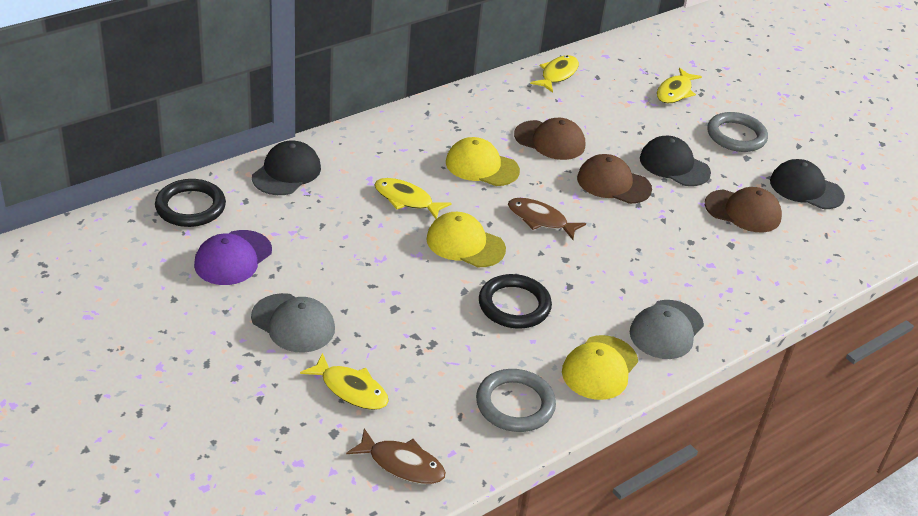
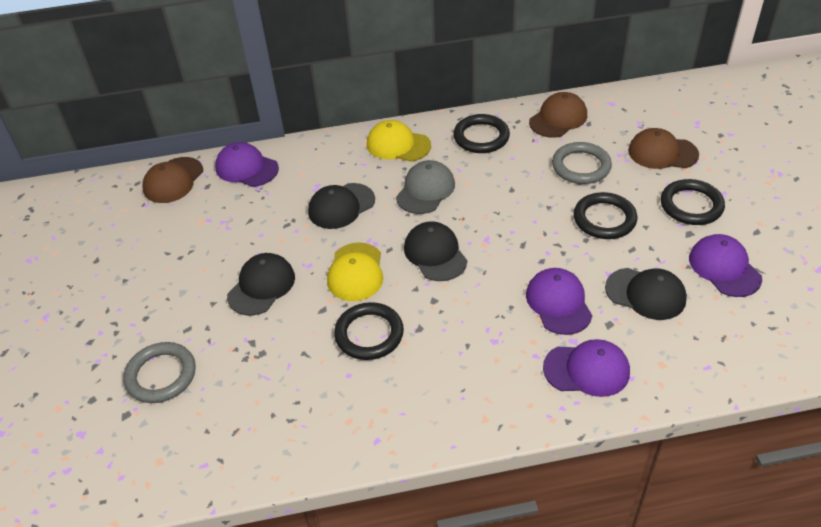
black cap: [252,141,321,195] [640,136,711,186] [770,159,845,209] = 3 -> [227,253,295,316] [308,183,375,229] [404,221,467,281] [605,268,687,320] = 4
black ring: [155,179,226,227] [479,274,552,329] = 2 -> [334,302,404,360] [453,114,510,153] [574,192,637,239] [661,179,725,225] = 4
brown fish: [346,428,446,484] [508,198,586,240] = 2 -> none = 0
grey cap: [251,293,335,353] [630,300,704,359] = 2 -> [396,160,455,214] = 1
purple cap: [194,230,272,285] = 1 -> [215,142,279,187] [526,268,592,335] [543,339,630,397] [689,234,762,297] = 4
yellow cap: [426,212,506,267] [446,137,520,186] [562,335,638,400] = 3 -> [327,242,383,301] [367,120,431,162] = 2
yellow fish: [300,353,389,410] [374,178,451,219] [530,55,579,93] [657,68,702,103] = 4 -> none = 0

